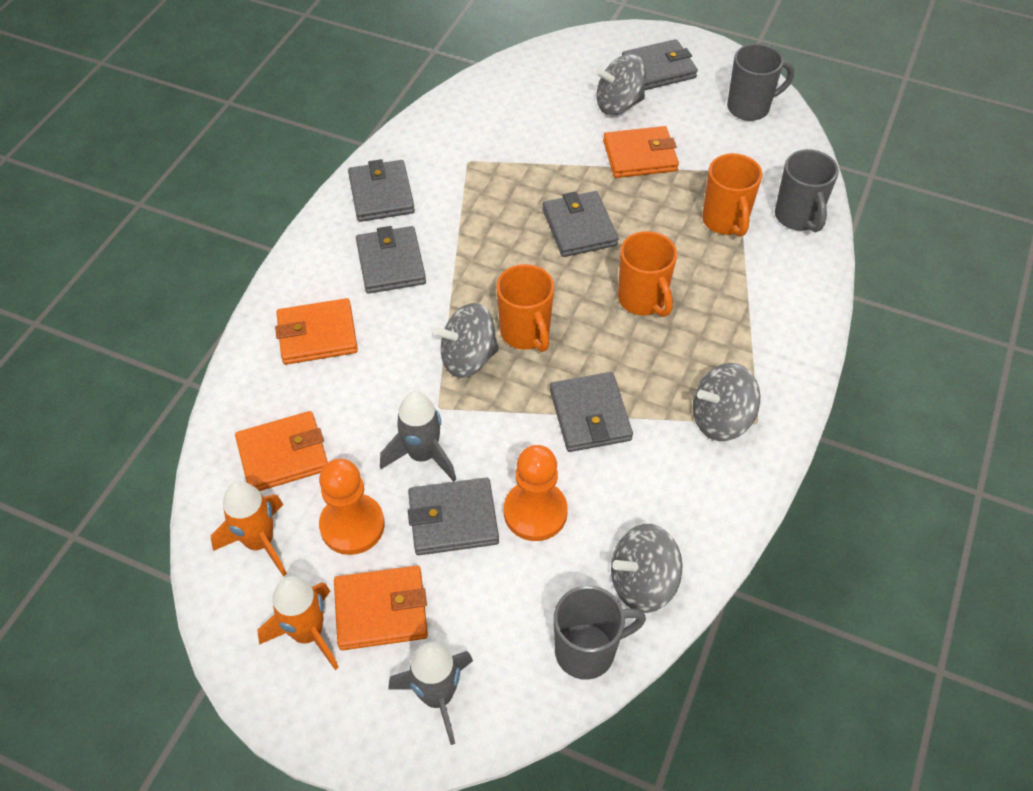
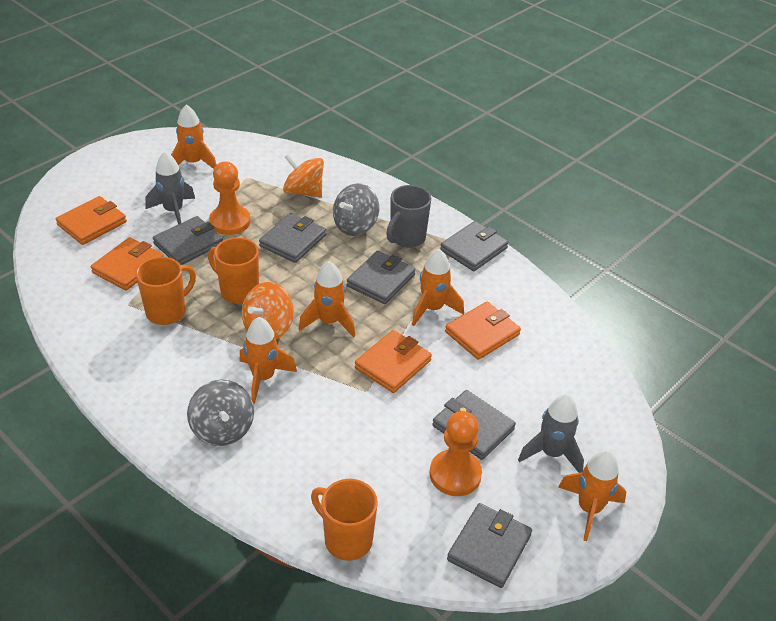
grey mug: [554,585,646,680] [727,43,794,121] [775,149,839,232] = 3 -> [386,185,431,248] = 1
grey spinning top: [434,303,499,378] [596,54,646,115] [611,524,682,613] [693,363,760,441] = 4 -> [187,380,254,446] [333,183,379,236] = 2
orange rocket: [211,481,287,576] [258,576,339,670] = 2 -> [171,104,217,169] [239,317,297,404] [299,261,355,337] [412,249,464,326] [558,450,626,541] = 5
orange spinning top: none = 0 -> [242,282,294,340] [283,153,324,198] = 2

